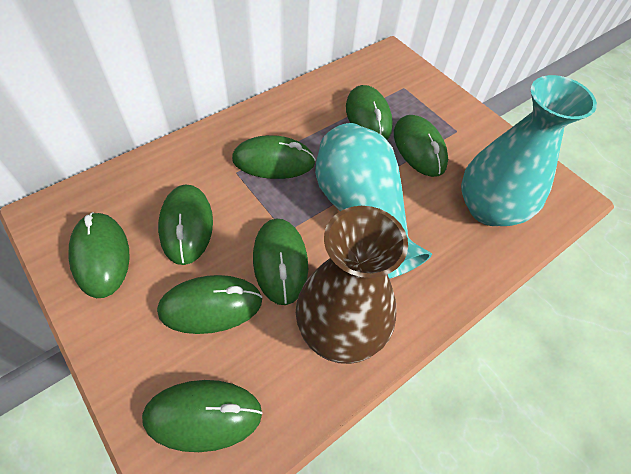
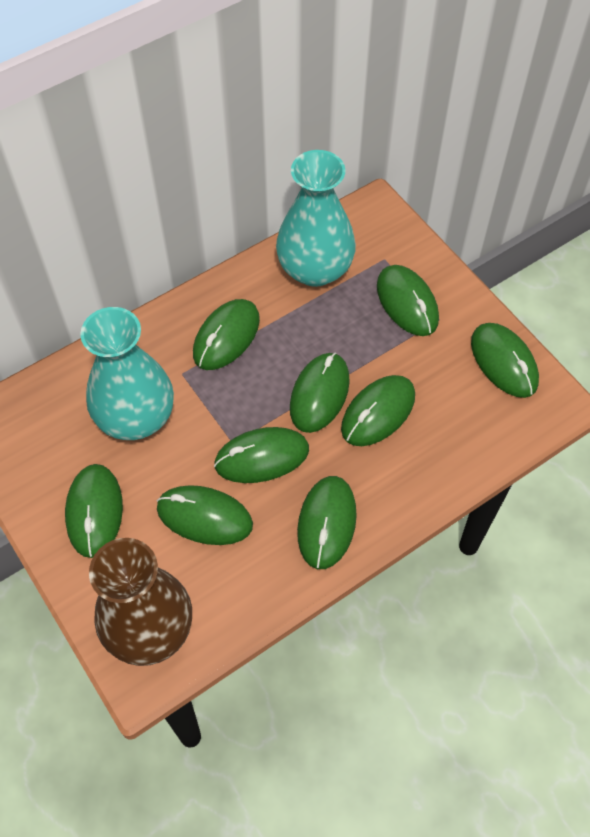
green mouse: [68,212,130,298] [142,380,262,452] [157,275,262,334] [158,184,213,265] [232,135,316,179] [253,219,308,305] [346,85,393,140] [394,115,448,177] = 8 -> [65,464,123,558] [157,485,253,545] [193,299,260,370] [214,427,309,483] [290,353,350,433] [297,476,357,569] [341,375,415,446] [377,265,439,336] [471,323,539,398] = 9

